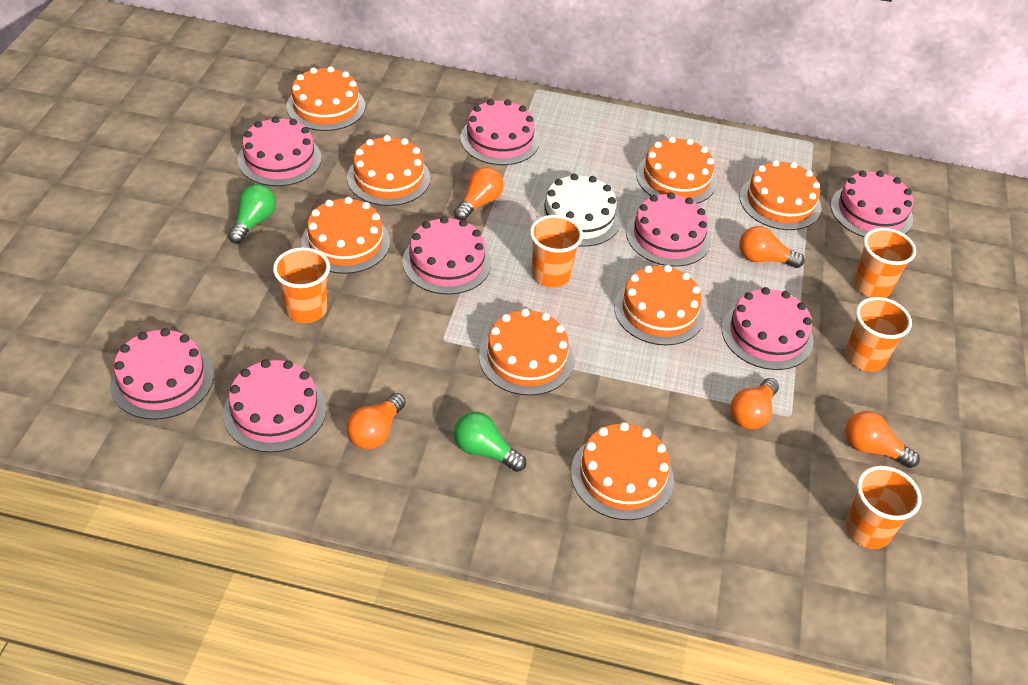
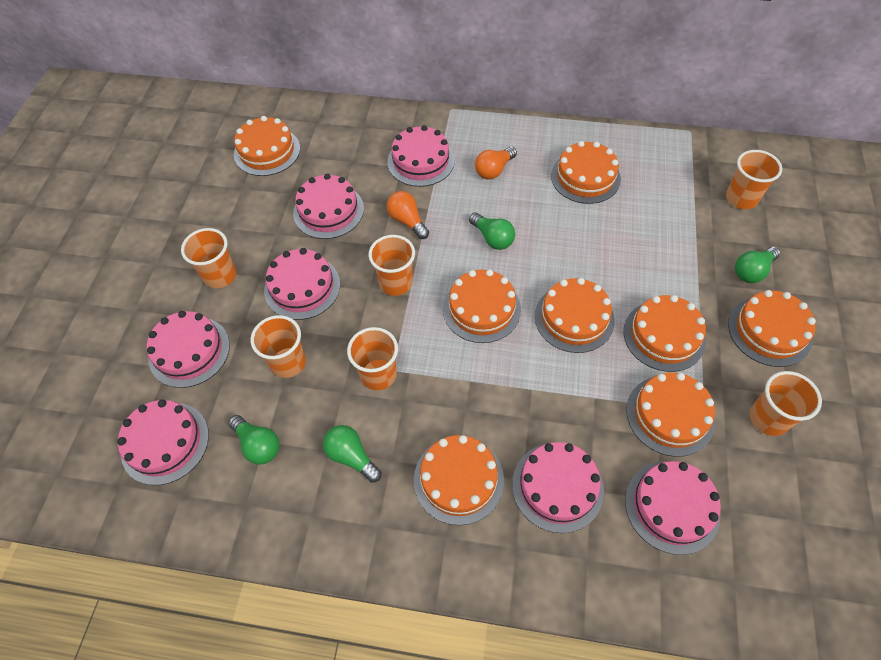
green light bulb: [228,184,276,243] [454,412,526,472] = 2 -> [228,415,279,464] [323,425,382,483] [469,213,515,250] [735,247,780,283] = 4
orange cup: [273,247,330,323] [530,215,583,287] [845,297,912,372] [845,466,921,549] [853,228,916,298] = 5 -> [181,228,236,288] [251,315,306,378] [347,327,398,390] [369,235,415,296] [726,150,782,209] [750,371,822,436] = 6
orange light bulb: [347,393,406,449] [454,167,503,220] [730,378,779,429] [739,226,805,268] [845,411,920,468] = 5 -> [387,191,429,239] [475,147,517,179] = 2
pink cake: [110,328,214,420] [223,359,326,453] [238,117,321,186] [402,216,491,295] [460,99,540,165] [626,192,711,267] [722,287,814,370] [831,171,913,237] = 8 -> [117,400,209,485] [147,311,230,388] [264,248,340,320] [293,174,364,239] [387,125,455,187] [512,442,604,533] [625,461,721,555] = 7
white cake: [537,174,621,247] = 1 -> none = 0

